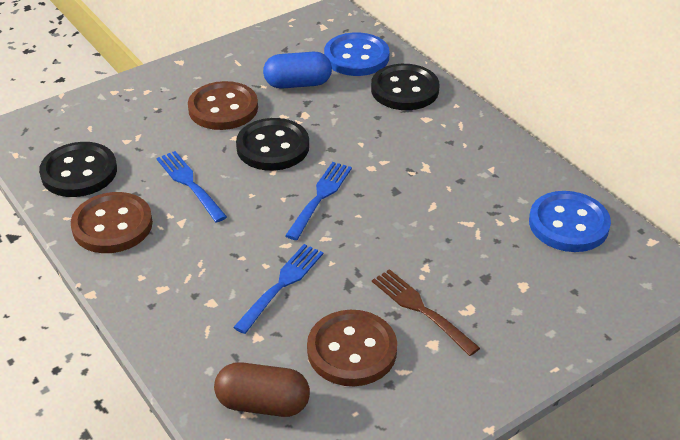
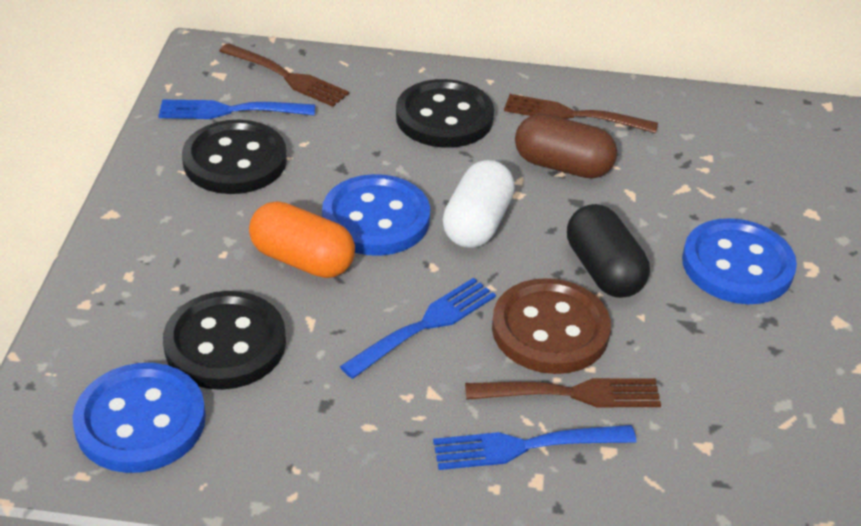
black capsule: none = 0 -> [567,204,650,298] = 1
blue button: [324,32,389,76] [529,191,611,252] = 2 -> [72,363,206,473] [322,174,430,256] [682,218,797,304] = 3
blue capsule: [263,52,332,89] = 1 -> none = 0
brown button: [71,192,153,253] [188,81,258,130] [307,310,397,386] = 3 -> [492,278,611,374] = 1
brown fork: [372,269,480,356] = 1 -> [219,43,349,107] [465,378,661,407] [504,94,658,133] = 3
orange capsule: none = 0 -> [249,201,355,278] = 1
white capsule: none = 0 -> [443,160,515,248] = 1

